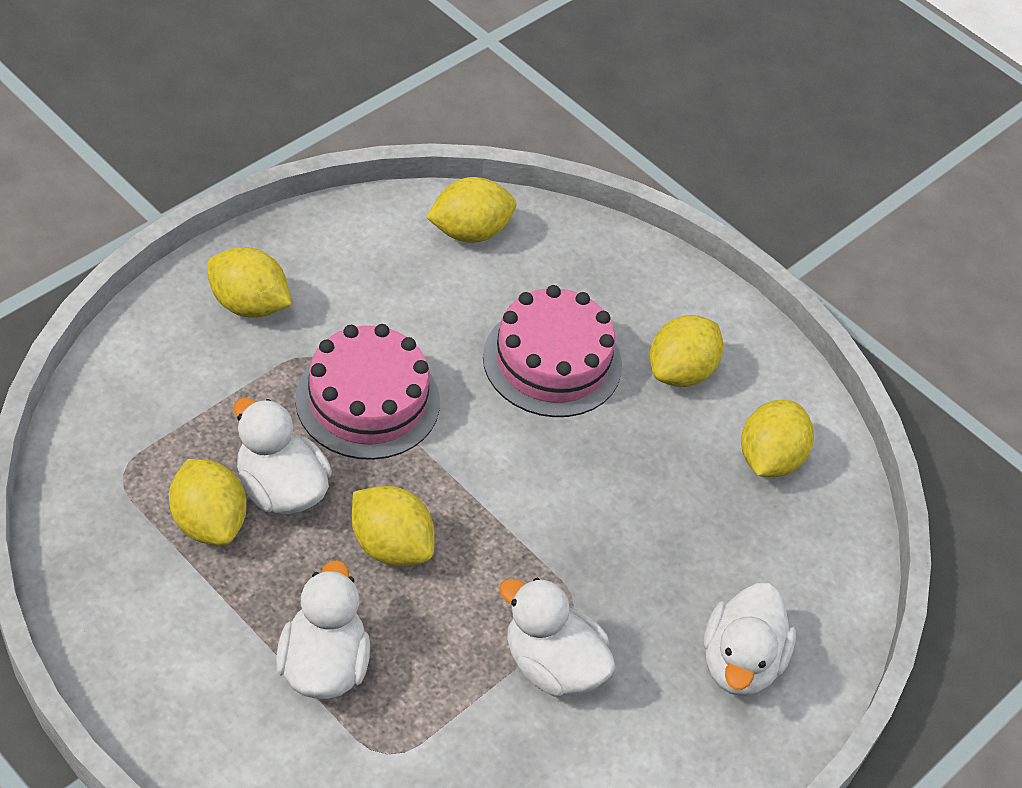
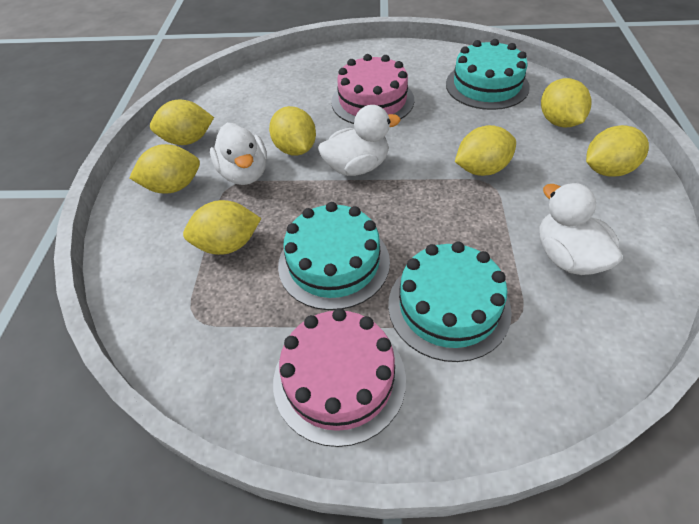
turquoise cake: none = 0 -> [278,202,390,310] [388,242,512,362] [446,39,530,110] = 3
white duck: [234,398,332,514] [276,560,370,699] [499,578,616,697] [704,583,796,696] = 4 -> [210,123,267,185] [318,105,401,176] [539,183,623,275] = 3
yellow lemon: [169,459,246,545] [207,247,292,318] [352,486,435,566] [426,177,517,243] [650,315,723,387] [741,400,814,477] = 6 -> [129,144,200,194] [150,99,214,145] [183,200,261,255] [269,106,316,156] [455,125,516,176] [541,78,592,128] [586,125,649,177] = 7

